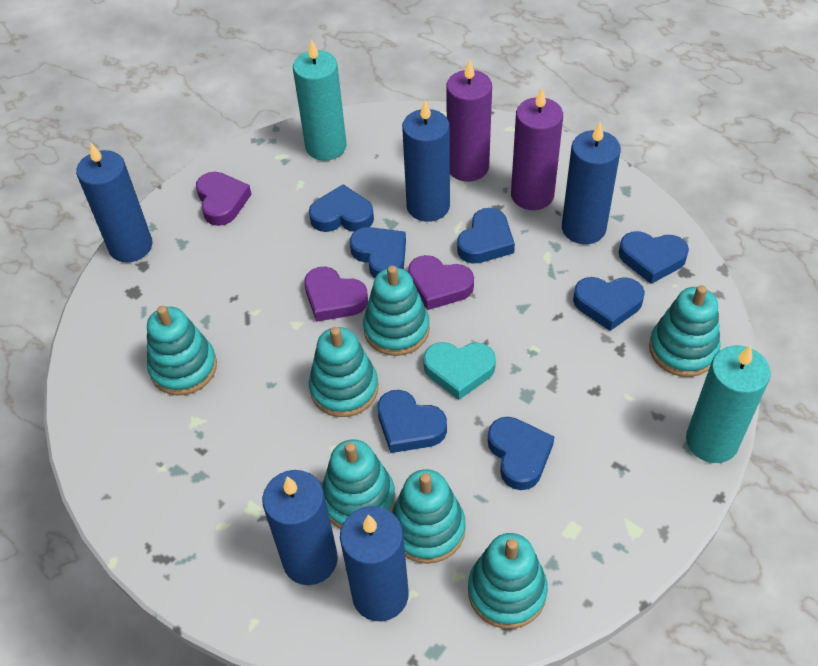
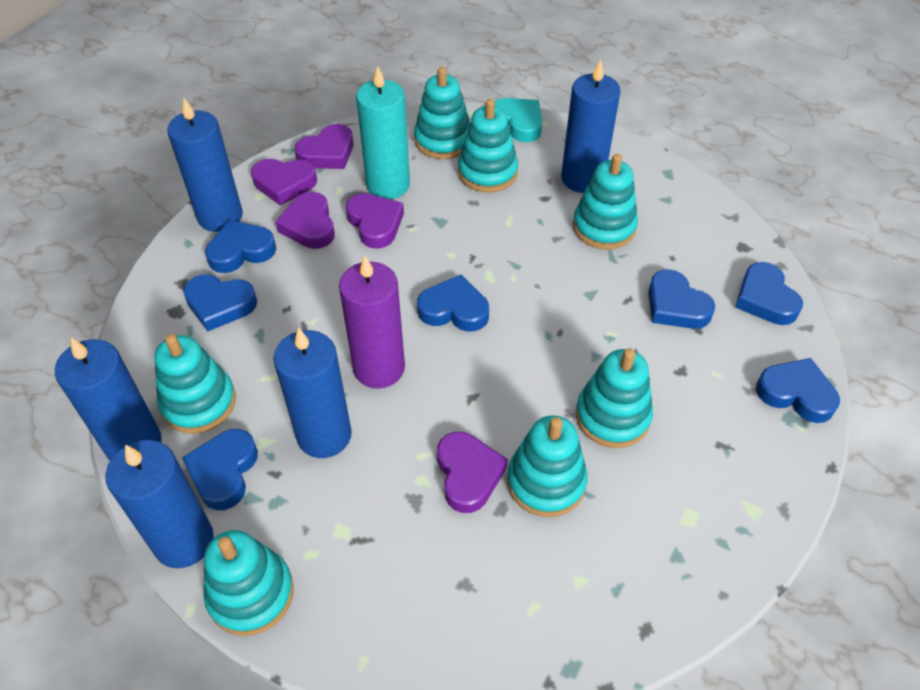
purple candle: [446,59,492,182] [511,88,563,210] = 2 -> [339,255,405,389] = 1
purple heart: [196,172,252,226] [304,267,368,322] [408,255,474,310] = 3 -> [251,159,317,205] [275,192,335,249] [295,124,353,169] [345,193,404,249] [437,432,508,513] = 5
turquoise candle: [293,39,347,161] [686,345,771,463] = 2 -> [356,66,410,199] = 1

